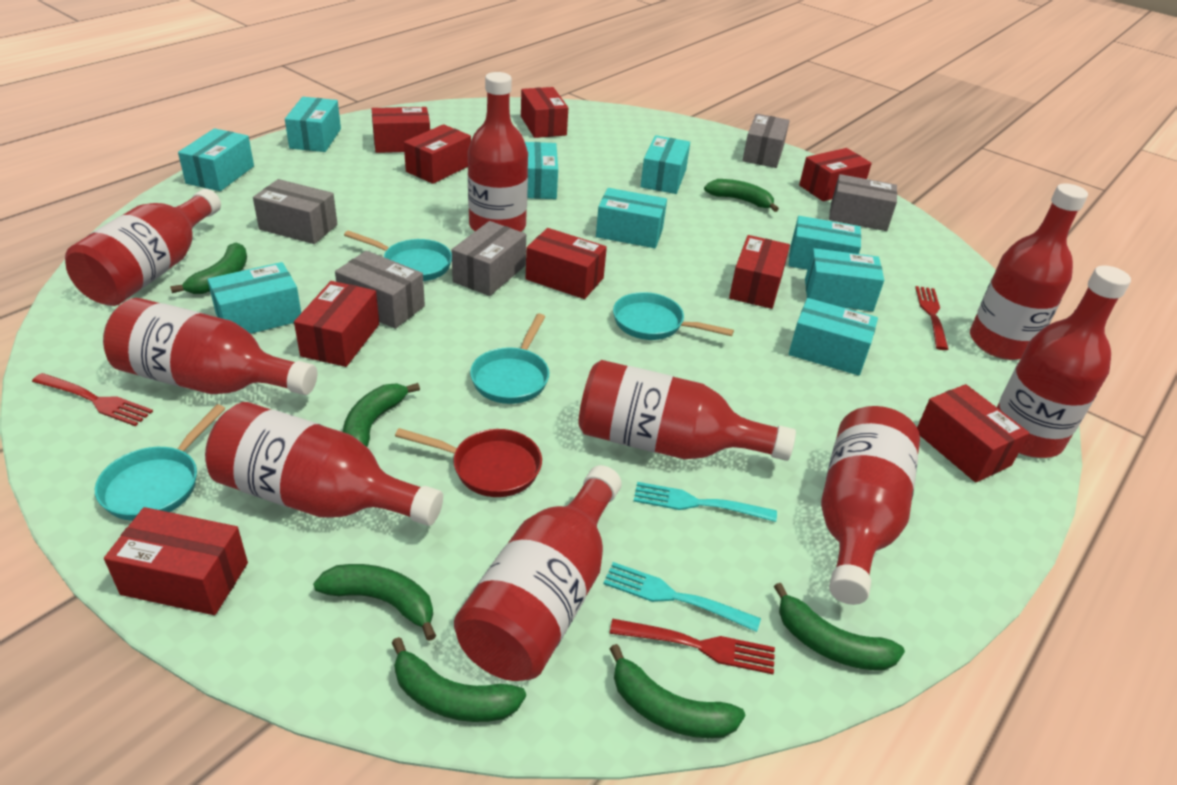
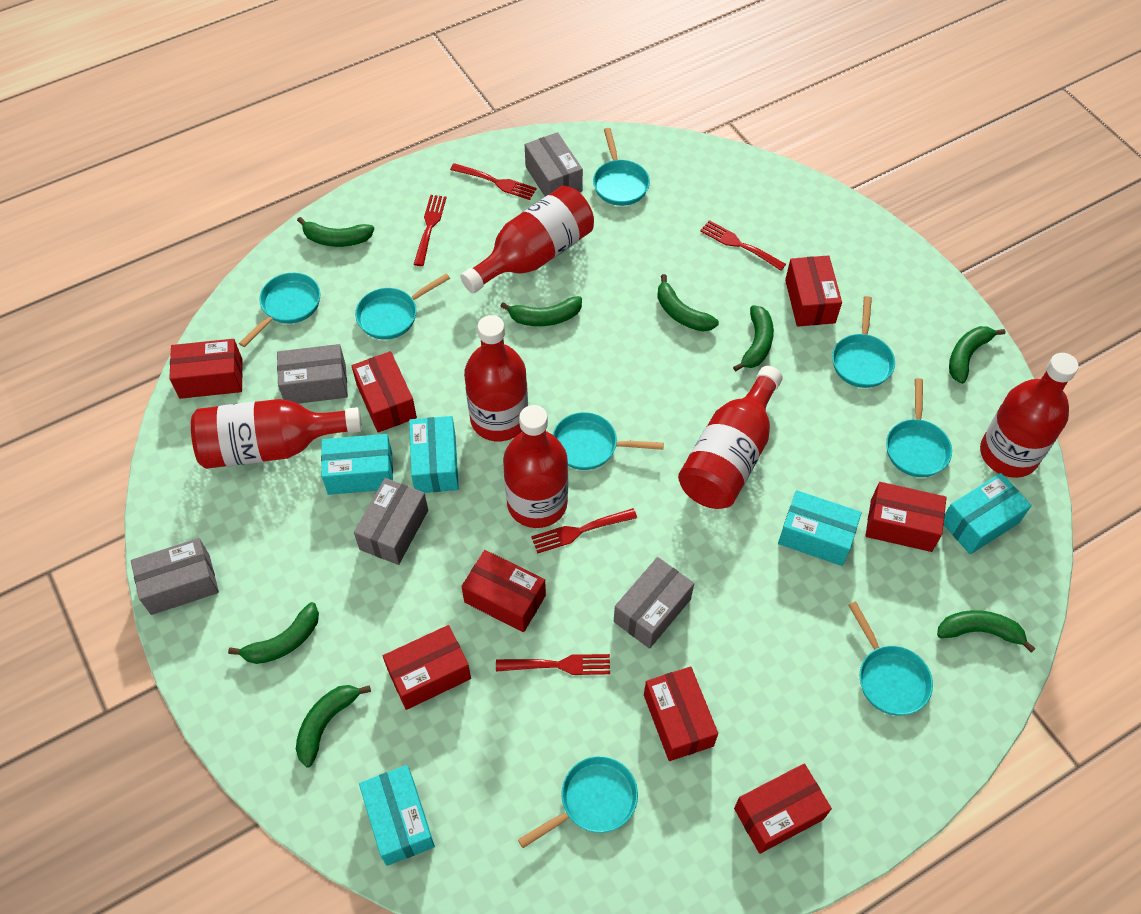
green banana: [170,242,247,294] [313,564,436,641] [343,383,420,447] [392,637,526,722] [609,644,745,738] [704,179,779,212] [774,583,905,670] = 7 -> [228,602,319,664] [296,685,371,768] [297,217,374,247] [500,296,582,326] [657,274,719,331] [733,305,774,372] [937,610,1036,653] [949,326,1005,384] = 8
red bottle: [65,189,221,306] [103,298,317,395] [205,402,443,526] [454,465,622,681] [468,72,528,232] [579,360,796,461] [821,406,920,605] [970,183,1088,360] [997,265,1131,458] = 9 -> [191,399,362,469] [460,186,594,293] [464,315,528,441] [503,405,568,528] [678,366,783,509] [980,353,1079,478] = 6
red box: [104,507,248,615] [294,281,379,367] [372,107,430,153] [404,124,471,184] [521,87,568,138] [526,228,607,299] [729,235,790,309] [799,148,872,201] [917,384,1029,483] = 9 -> [169,339,243,399] [352,351,417,433] [383,625,471,710] [461,550,546,632] [644,666,718,761] [734,764,832,854] [785,255,842,327] [865,482,947,552] = 8
red fork: [32,373,153,426] [610,619,775,674] [915,286,949,350] = 3 -> [414,195,447,266] [450,163,536,200] [496,654,610,675] [531,508,637,554] [700,220,786,271] = 5
red pan: [395,428,542,497] = 1 -> none = 0
turquoise box: [178,128,254,191] [207,262,301,334] [285,97,341,152] [525,142,558,199] [596,188,667,248] [640,135,690,194] [788,216,861,270] [789,298,878,376] [805,248,884,311] = 9 -> [321,434,393,495] [359,765,435,866] [409,416,459,493] [778,490,862,566] [943,473,1032,554] = 5
turquoise fork: [603,562,761,632] [634,482,777,522] = 2 -> none = 0
turquoise pan: [95,404,226,521] [344,230,452,281] [470,313,549,404] [613,292,734,340] = 4 -> [239,273,320,347] [355,273,450,340] [518,756,638,848] [552,412,664,470] [593,128,650,206] [832,296,895,388] [848,601,933,715] [886,378,952,477] = 8

